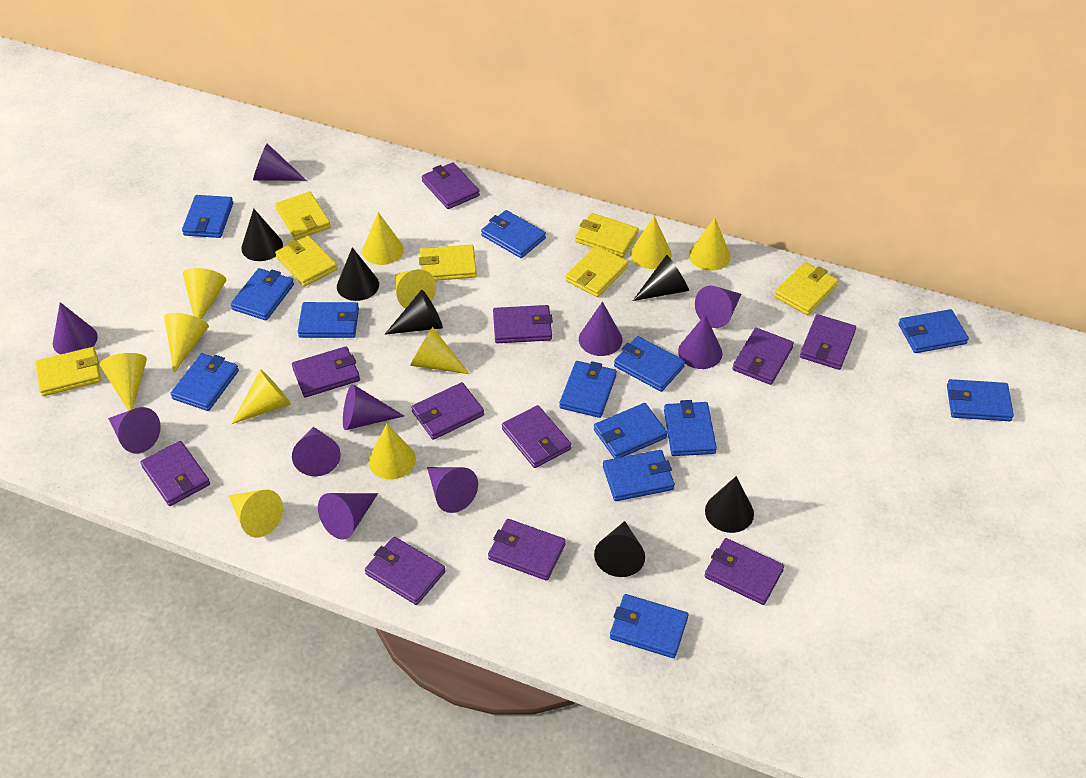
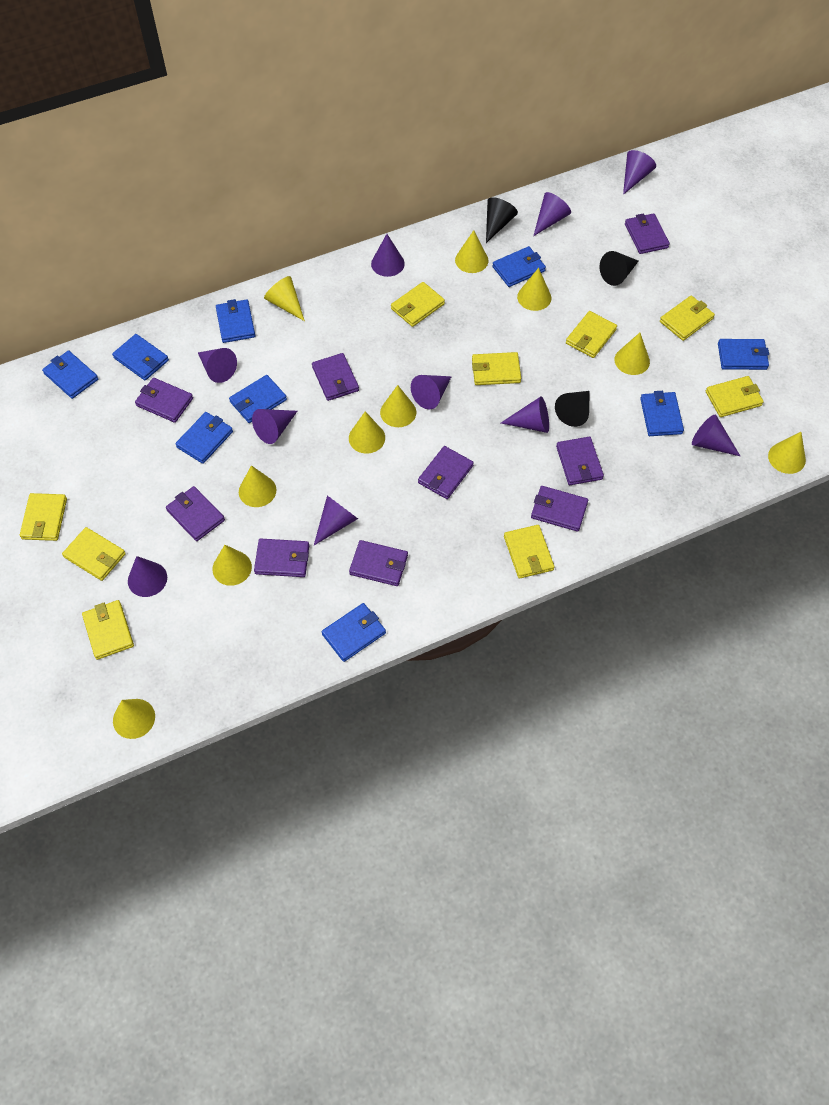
black cone: [241,208,283,261] [337,247,379,301] [384,290,443,335] [594,521,645,577] [633,255,689,301] [705,476,754,533] = 6 -> [486,197,518,243] [555,391,590,427] [599,251,639,286] = 3
blue wallet: [170,353,239,411] [182,195,233,238] [230,268,294,321] [298,302,359,338] [481,210,546,258] [559,361,617,418] [594,403,668,458] [603,450,675,501] [610,594,688,658] [614,336,685,392] [664,400,717,456] [898,309,969,353] [947,379,1014,421] = 13 -> [42,350,98,399] [112,334,169,380] [175,412,233,464] [216,299,255,343] [229,375,287,423] [321,603,386,662] [492,246,546,287] [640,391,684,436] [718,339,769,370] = 9
purple wallet: [140,441,210,506] [292,346,360,397] [365,536,445,605] [411,382,484,440] [422,162,480,209] [488,519,566,581] [493,305,553,343] [502,405,571,468] [705,538,784,605] [732,328,794,385] [800,314,856,370] = 11 -> [135,378,193,423] [166,486,225,541] [254,538,309,577] [312,353,359,401] [349,540,408,586] [418,446,474,499] [531,486,588,532] [556,437,604,485] [625,213,670,254] = 9
yellow cone: [100,353,147,411] [164,313,209,373] [183,268,226,319] [229,490,283,537] [231,369,291,424] [362,212,404,265] [368,424,416,479] [395,269,436,309] [410,327,470,374] [630,216,672,269] [689,218,731,271] = 11 -> [113,699,155,739] [213,545,252,586] [239,465,277,507] [264,276,305,321] [349,411,385,453] [380,385,416,427] [455,230,489,273] [517,268,551,311] [614,333,650,375] [768,432,806,474] = 10
yellow wallet: [35,347,101,396] [275,192,331,240] [275,235,337,287] [419,244,477,281] [565,245,629,297] [575,213,639,257] [774,262,838,315] = 7 -> [20,493,67,541] [62,527,126,581] [82,600,134,660] [391,282,445,327] [472,352,521,385] [504,525,555,579] [566,311,617,358] [660,296,715,341] [706,376,764,417] = 9

